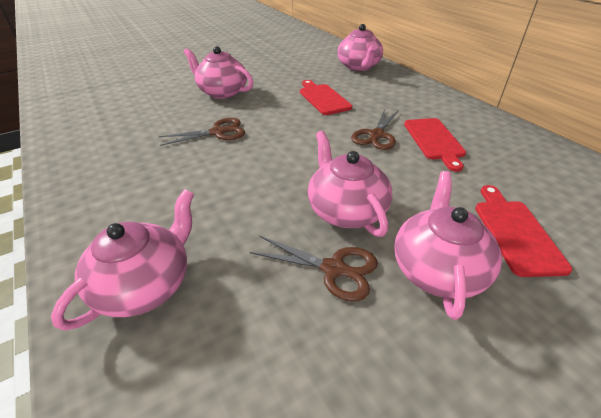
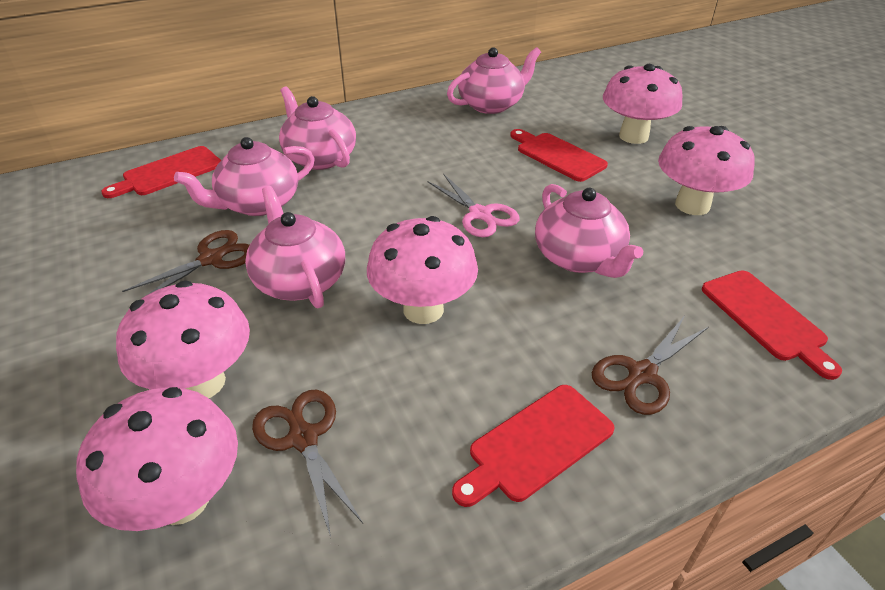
pink mushroom: none = 0 -> [76,387,238,531] [116,280,250,398] [367,216,478,324] [603,64,683,144] [658,126,755,215] = 5
pink scissors: none = 0 -> [427,174,519,237] = 1
red cutting board: [300,80,352,115] [404,118,466,172] [475,185,572,277] = 3 -> [101,146,221,198] [452,385,615,507] [510,129,608,182] [702,270,842,380] = 4

